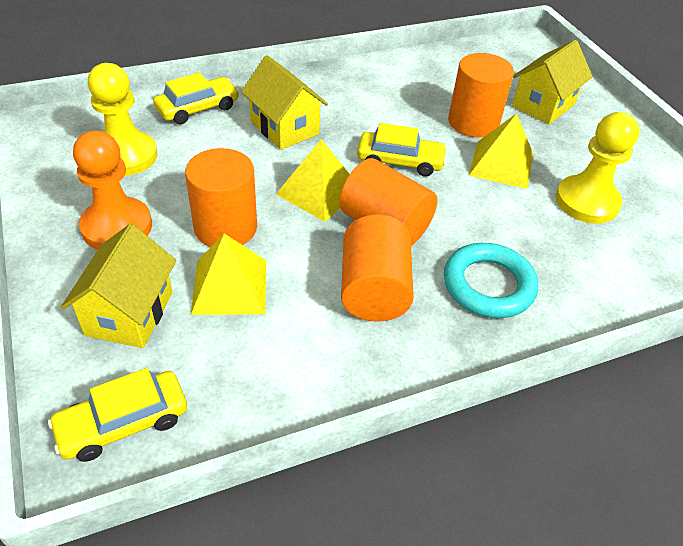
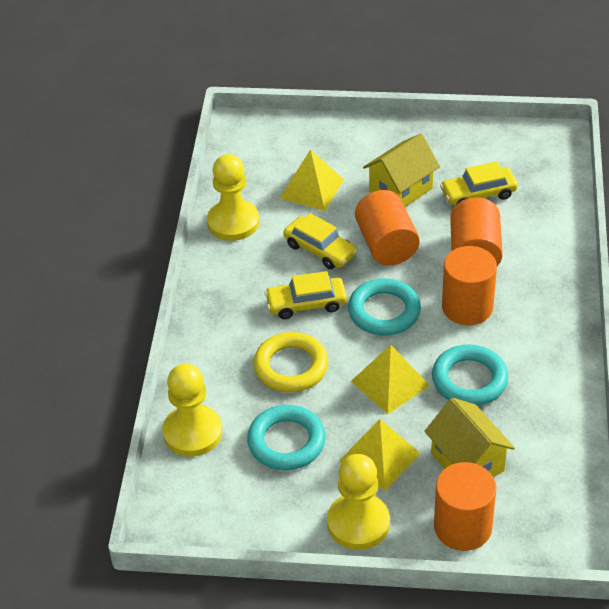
orange pawn: [73,130,152,250] = 1 -> none = 0
turquoise ring: [444,243,538,318] = 1 -> [247,405,326,470] [348,278,421,336] [432,344,508,406] = 3
yellow house: [61,224,176,348] [241,55,328,150] [512,40,593,125] = 3 -> [363,134,440,207] [424,398,515,477] = 2
yellow pawn: [88,63,158,176] [556,112,639,224] = 2 -> [162,364,222,457] [207,154,259,241] [327,454,390,550] = 3
yellow ring: none = 0 -> [253,332,329,393] = 1

